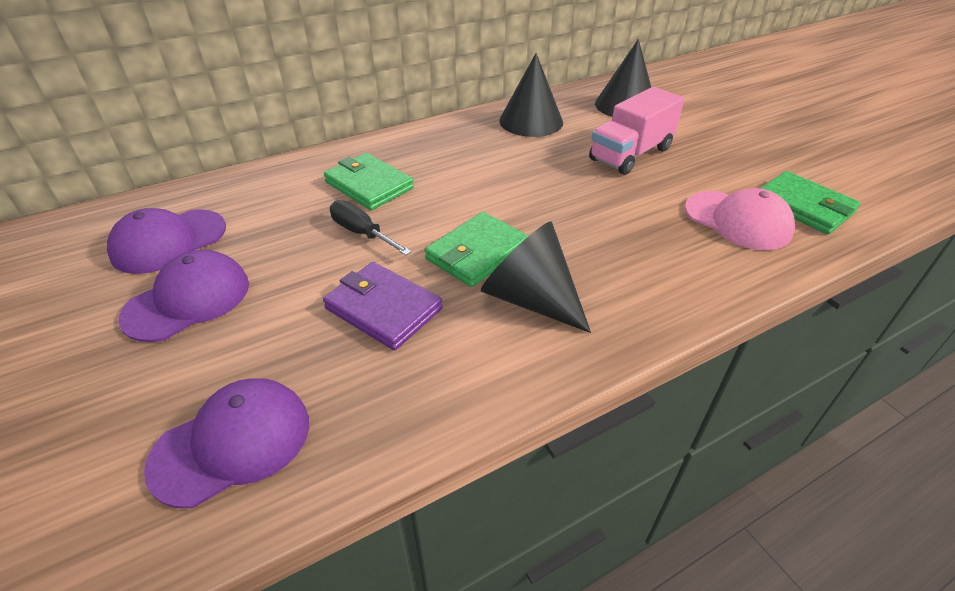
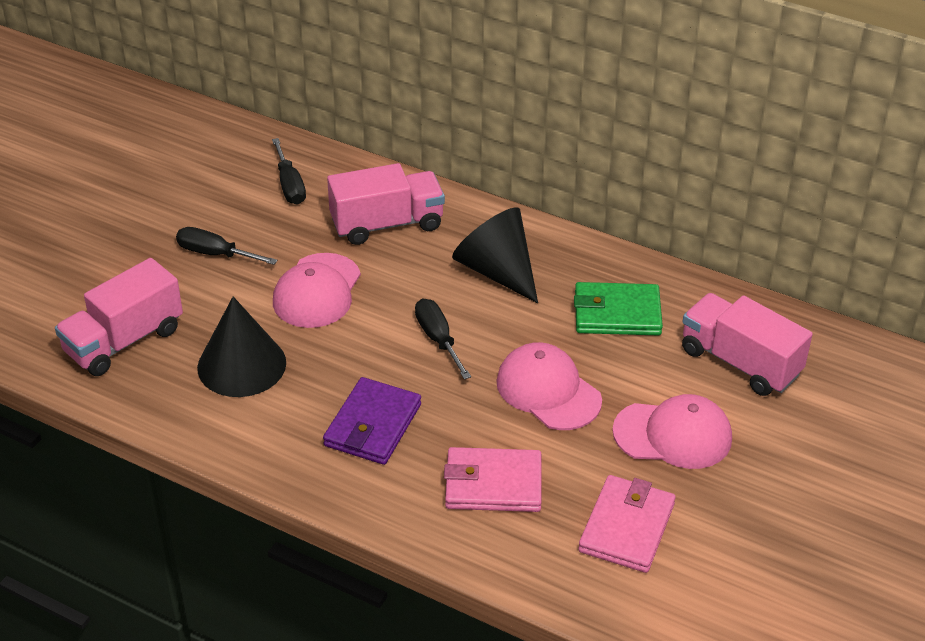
black cone: [481,221,591,333] [499,53,563,137] [595,39,651,117] = 3 -> [197,296,286,397] [452,207,538,303] = 2
black screwdriver: [330,200,412,255] = 1 -> [176,227,278,265] [272,138,306,204] [415,299,471,379] = 3
green wallet: [324,153,414,210] [425,212,528,287] [760,171,860,234] = 3 -> [574,282,663,336] = 1
pink cap: [685,188,795,250] = 1 -> [273,253,361,328] [496,342,602,430] [612,394,732,469] = 3
pink truck: [589,87,684,175] = 1 -> [55,258,183,376] [327,163,445,245] [682,293,813,396] = 3
pink wallet: none = 0 -> [444,447,542,512] [578,475,676,573] = 2
purple cap: [107,208,226,274] [118,250,249,342] [144,378,309,508] = 3 -> none = 0

